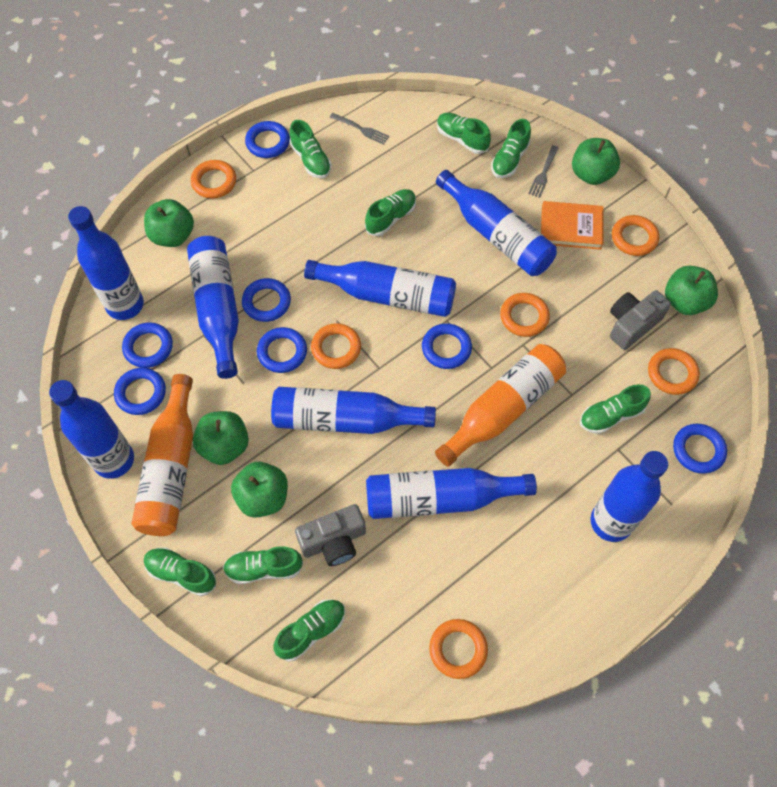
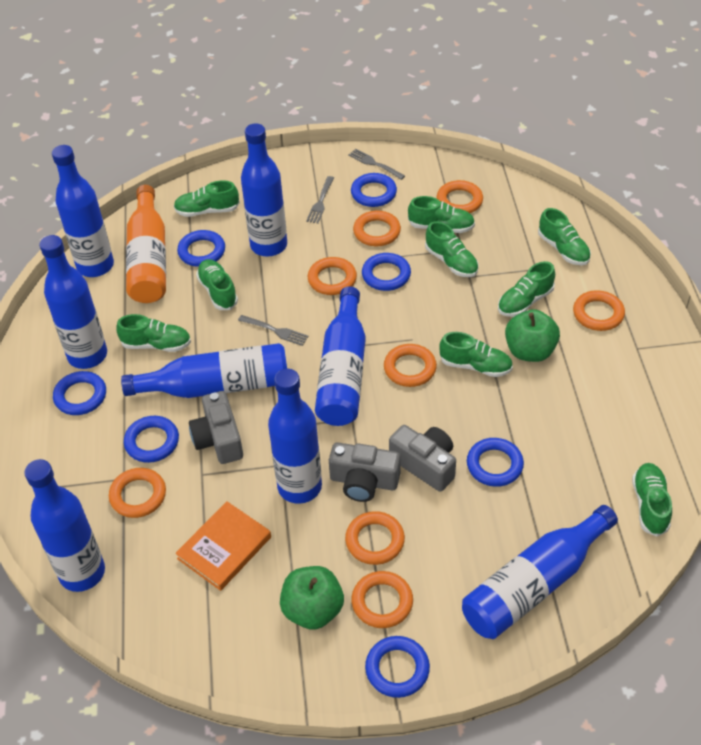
green apple: [144,199,194,247] [193,411,249,465] [231,462,288,518] [572,138,620,185] [665,266,718,315] = 5 -> [280,566,344,630] [505,309,560,362] = 2
green shoe: [144,547,216,596] [223,546,303,584] [274,599,345,662] [290,120,331,178] [365,189,416,236] [437,113,491,154] [491,119,531,178] [580,384,651,434] = 8 -> [116,314,191,352] [174,180,240,217] [196,259,238,310] [408,196,475,233] [425,221,479,277] [439,332,513,377] [498,261,555,317] [538,208,591,265] [632,463,672,537] = 9
grey camera: [295,504,366,566] [610,290,671,350] = 2 -> [189,391,243,464] [329,442,401,502] [389,425,456,492] = 3
grey fork: [329,113,390,145] [528,145,559,198] = 2 -> [238,315,309,346] [306,176,334,224] [348,149,405,180] = 3
orange bottle: [132,374,193,536] [435,344,566,467] = 2 -> [126,185,166,303] = 1
orange ring: [191,160,236,199] [311,323,361,369] [429,619,488,679] [500,293,550,337] [612,215,659,256] [648,348,700,395] = 6 -> [109,468,166,518] [308,257,357,295] [345,511,405,565] [351,571,413,628] [353,211,401,246] [384,344,437,387] [437,180,483,213] [573,290,625,331] = 8

